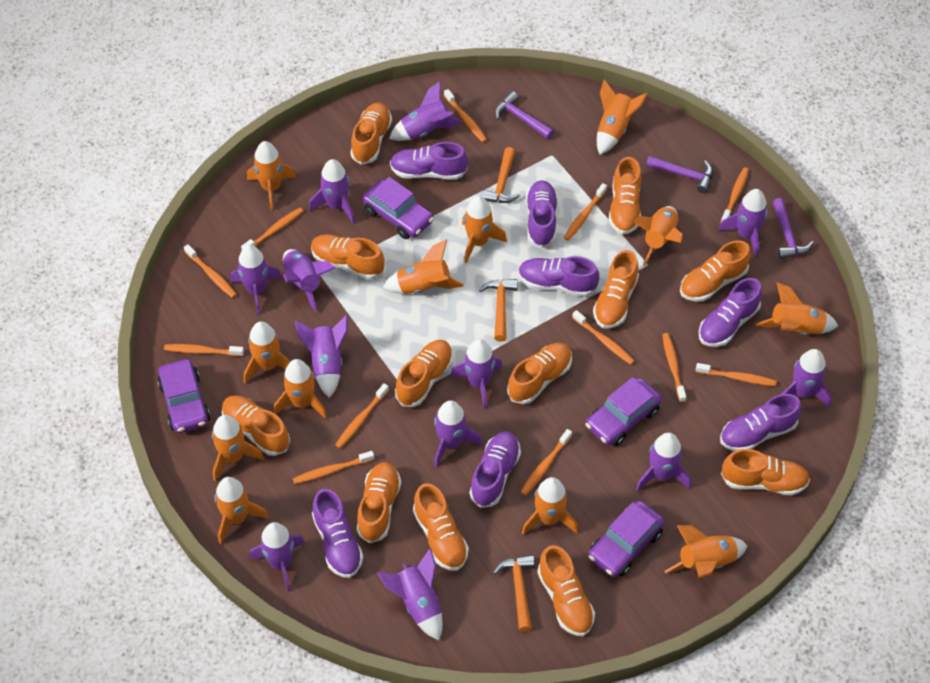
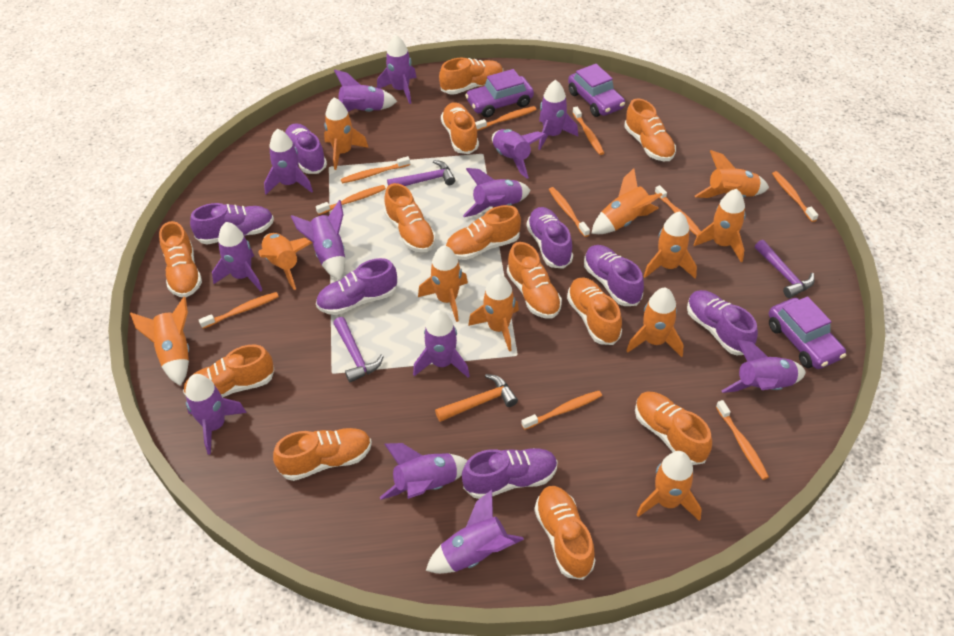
orange hammer: [479,279,518,342] [482,147,520,203] [493,555,535,632] = 3 -> [435,374,518,422] = 1
orange rocket: [212,415,264,481] [215,477,269,544] [244,321,291,384] [247,141,296,210] [274,359,327,419] [383,239,464,294] [462,196,507,263] [522,477,578,535] [597,79,648,155] [633,206,683,266] [665,525,748,578] [756,282,838,335] = 12 -> [130,297,189,386] [258,233,312,290] [324,97,369,170] [418,245,468,322] [468,274,519,351] [591,168,662,234] [626,288,684,357] [636,451,702,521] [643,211,697,279] [693,189,746,262] [695,150,769,198] = 11
orange toothbrush: [164,344,244,356] [184,244,237,298] [241,208,303,249] [293,451,374,484] [335,383,389,448] [444,89,487,143] [521,429,572,496] [564,183,607,241] [572,310,635,365] [662,333,686,402] [696,363,777,386] [721,168,749,222] = 12 -> [199,292,279,329] [316,185,386,215] [341,156,410,183] [475,106,536,131] [521,391,602,430] [549,187,590,237] [573,107,604,155] [655,185,701,236] [716,400,769,480] [772,171,818,222] = 10
purple car: [157,359,210,433] [362,177,434,239] [586,377,662,446] [588,501,665,577] = 4 -> [465,69,534,118] [568,64,625,117] [769,296,846,369] = 3
purple rocket: [230,245,282,315] [250,522,305,592] [283,249,335,312] [295,315,348,398] [309,159,355,224] [377,548,443,640] [389,81,463,141] [434,400,482,467] [450,339,502,409] [636,433,691,491] [718,189,768,258] [782,349,831,408] = 12 -> [185,374,247,455] [212,222,262,291] [264,129,313,194] [291,200,345,280] [334,69,397,112] [377,35,417,104] [380,443,467,499] [413,310,470,378] [426,490,524,574] [463,168,531,217] [492,129,546,179] [538,80,578,150] [722,340,806,393] = 13

